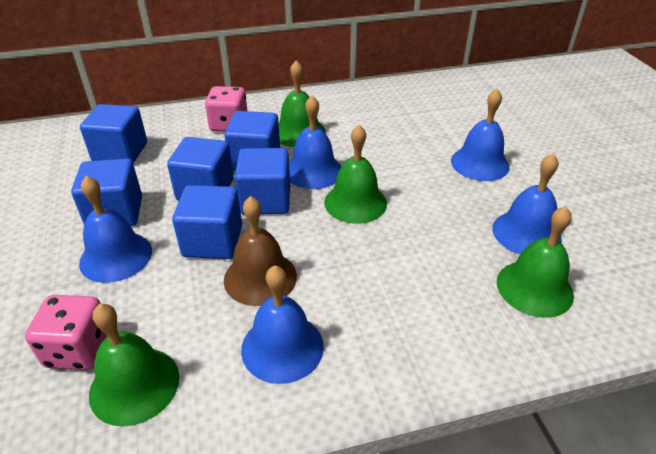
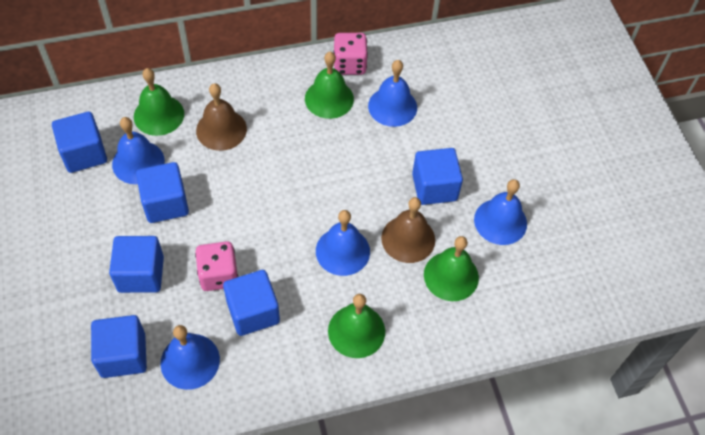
brown bell: [224,196,297,306] = 1 -> [196,83,247,151] [381,197,435,263] = 2

